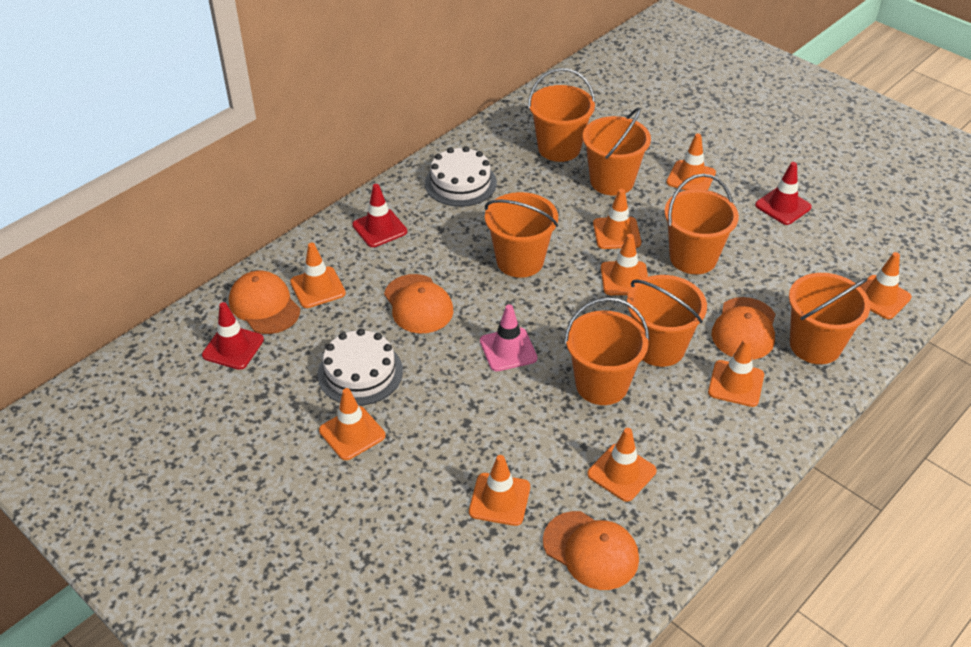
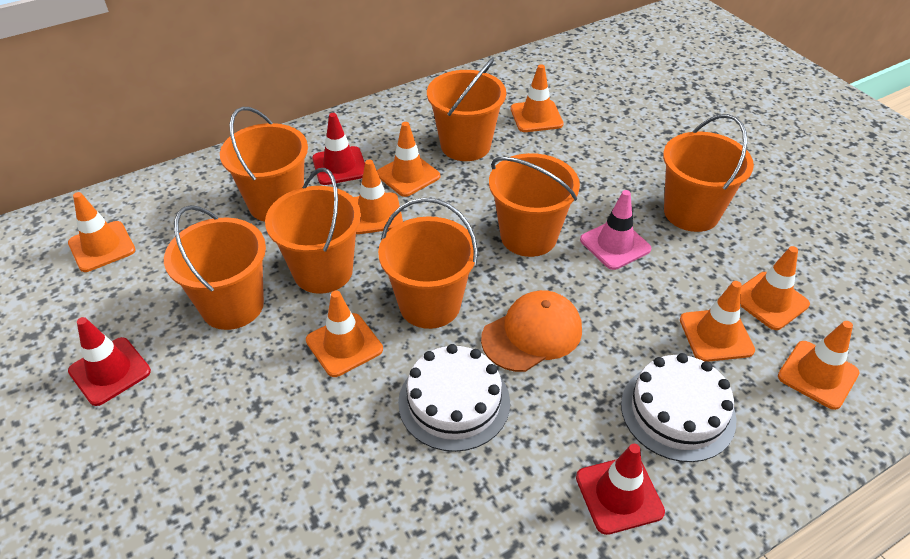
orange cap: [229,270,300,334] [384,274,454,333] [543,511,639,590] [711,297,775,360] = 4 -> [481,290,582,372] = 1
orange traffic cone: [290,243,346,308] [319,388,385,460] [469,455,530,526] [587,428,657,502] [593,189,641,249] [601,234,648,295] [666,134,716,190] [708,339,764,407] [860,252,912,319] = 9 -> [68,192,135,272] [306,291,383,377] [353,160,403,234] [377,122,440,197] [511,64,564,132] [680,281,755,362] [740,246,810,330] [778,321,860,410] = 8

